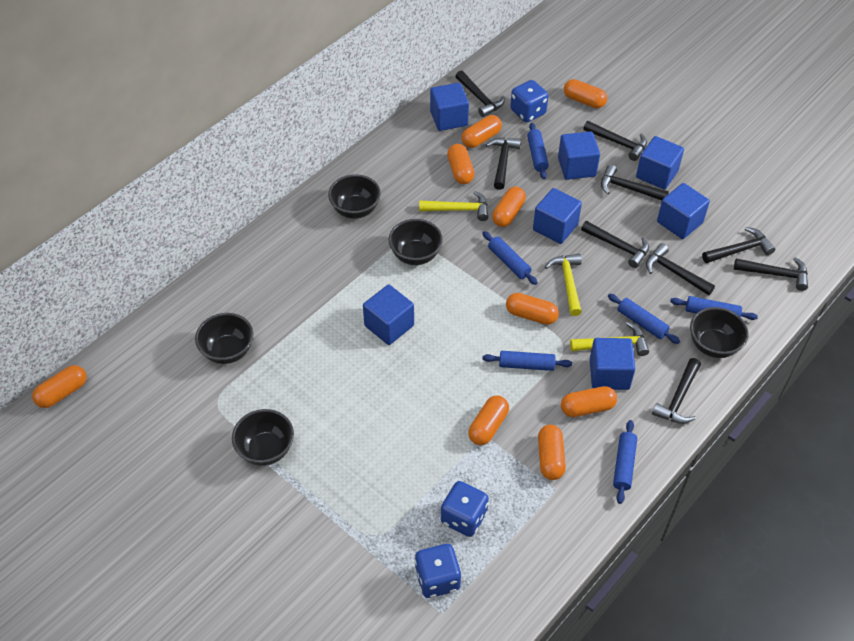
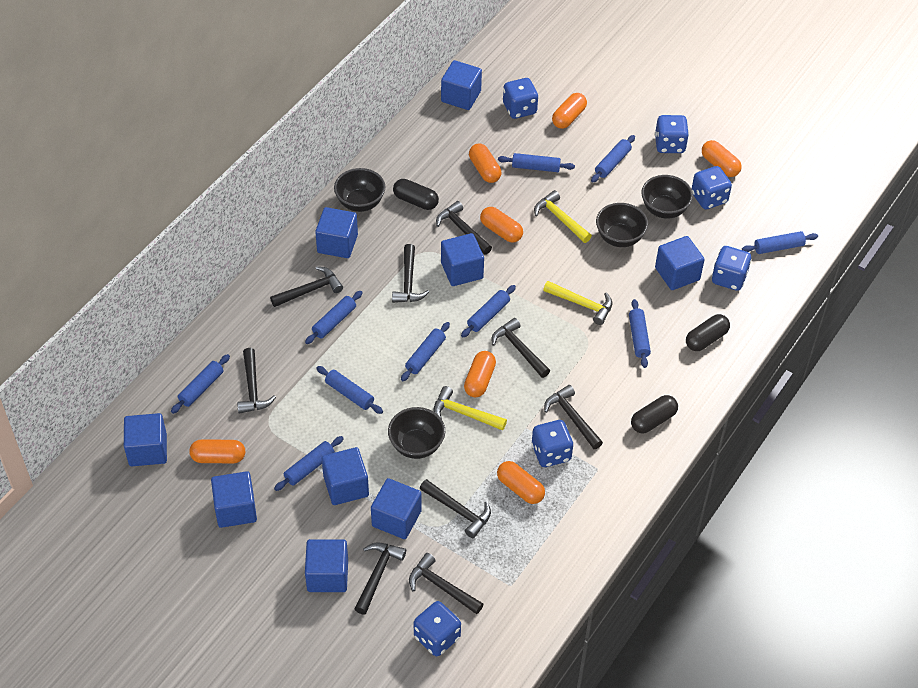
black bowl: [195,313,253,364] [232,409,294,466] [328,174,381,219] [388,219,443,265] [690,307,749,358] = 5 -> [334,168,385,212] [388,407,445,459] [596,203,648,247] [641,175,693,219] = 4
black capsule: none = 0 -> [393,179,439,210] [631,395,678,433] [686,314,730,351] = 3
blue cube: [363,284,414,345] [430,83,469,131] [533,188,582,244] [558,131,600,180] [589,338,636,390] [636,136,684,190] [657,183,710,239] = 7 -> [124,413,167,466] [211,471,257,528] [305,539,348,592] [315,207,358,258] [322,447,369,505] [371,478,422,539] [441,60,482,110] [441,233,484,286] [655,236,705,290] = 9
blue dice: [415,544,462,598] [441,481,489,537] [510,80,548,122] = 3 -> [414,601,461,656] [503,78,538,119] [531,420,574,467] [655,115,689,153] [692,166,732,210] [712,246,752,291] = 6
blue rolling pin: [483,231,538,285] [483,351,572,371] [527,123,549,179] [608,294,680,344] [613,420,637,504] [670,296,758,320] = 6 -> [171,354,230,414] [274,436,344,491] [305,291,363,344] [316,366,383,414] [401,322,450,381] [461,285,516,337] [498,153,575,172] [591,135,635,183] [629,299,651,368] [742,231,818,254] = 10
orange capsule: [32,365,87,408] [447,144,474,184] [461,115,502,148] [468,396,509,445] [492,187,526,227] [506,293,559,325] [538,425,566,480] [561,386,617,417] [564,79,607,108] = 9 -> [189,439,245,463] [464,351,496,397] [469,143,501,183] [480,207,523,243] [497,461,545,504] [552,93,587,129] [702,140,742,177] = 7

